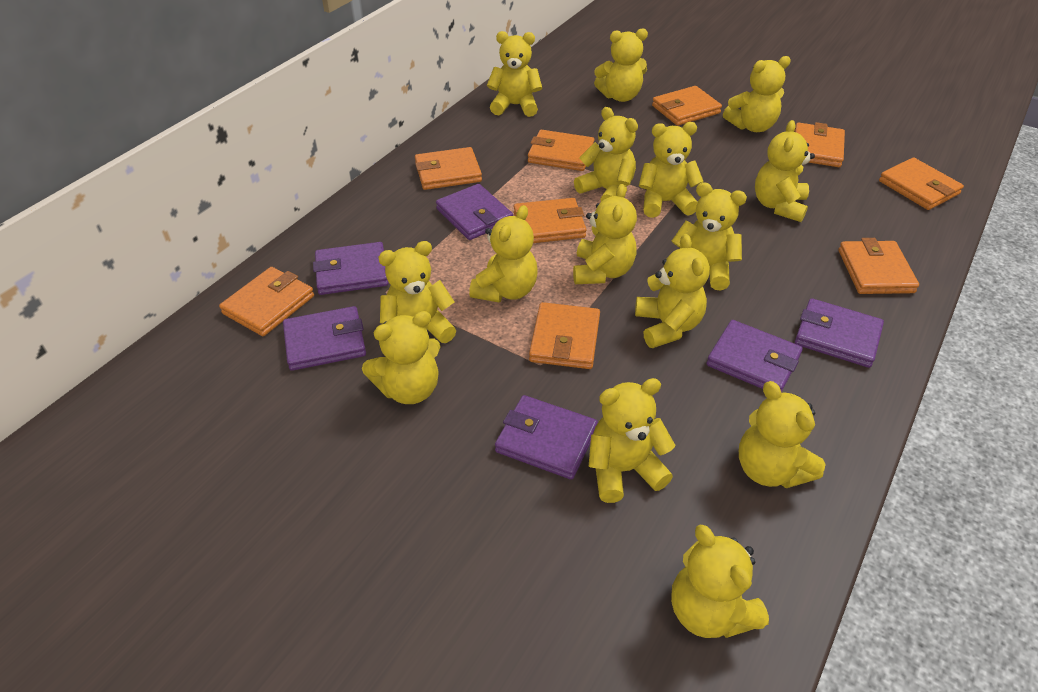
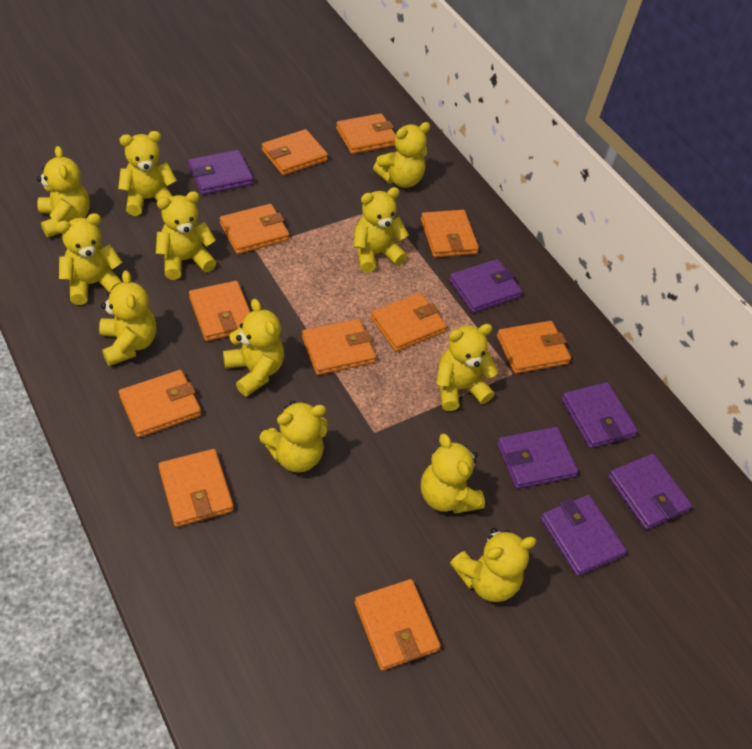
orange wallet: [219,267,314,336] [415,147,482,190] [514,198,587,243] [528,130,594,171] [529,302,600,369] [652,86,722,126] [794,122,845,167] [838,238,919,294] [879,157,964,210] = 9 -> [119,370,201,438] [158,449,234,527] [189,281,250,341] [220,204,289,254] [262,129,328,175] [302,319,376,375] [336,113,396,154] [355,579,441,671] [371,293,447,352] [421,210,479,257] [497,321,571,374] = 11
yellow teddy bear: [362,311,441,404] [378,241,456,343] [469,205,538,303] [487,31,542,117] [573,184,637,284] [574,107,638,202] [589,378,676,503] [594,28,648,102] [635,234,710,348] [639,122,704,218] [671,525,769,638] [672,182,747,290] [723,56,791,132] [739,381,826,488] [755,120,815,222] = 15 -> [37,146,90,237] [56,213,123,305] [99,270,156,366] [118,131,177,216] [156,191,217,280] [223,299,284,397] [260,401,328,472] [354,187,409,272] [373,122,431,188] [421,434,485,513] [436,324,498,411] [450,528,537,602] = 12

